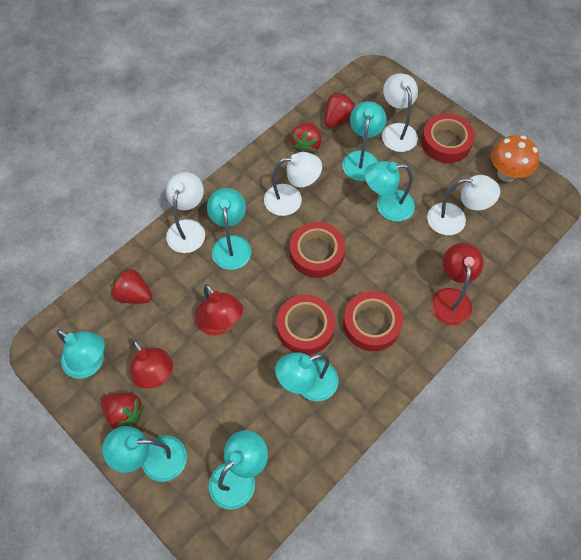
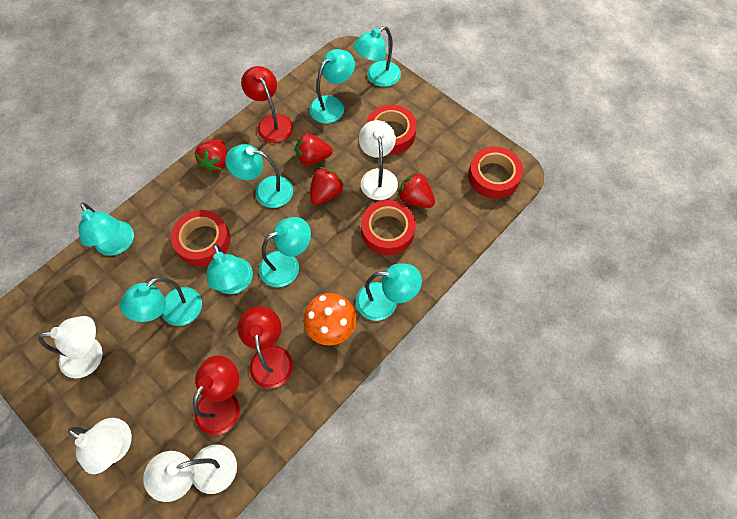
turquoise lamp: [57,329,105,379] [102,426,187,482] [207,188,251,270] [209,430,268,510] [275,352,339,401] [342,101,386,181] [364,161,415,222] = 7 -> [78,203,134,256] [120,277,202,326] [207,243,253,294] [225,144,293,208] [259,217,311,287] [309,49,355,123] [353,26,401,87] [356,263,422,321] = 8

